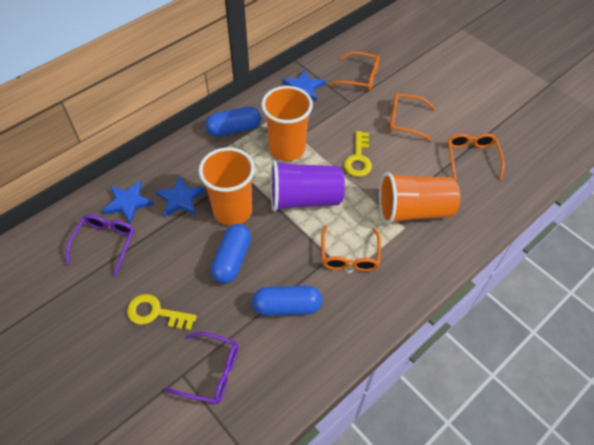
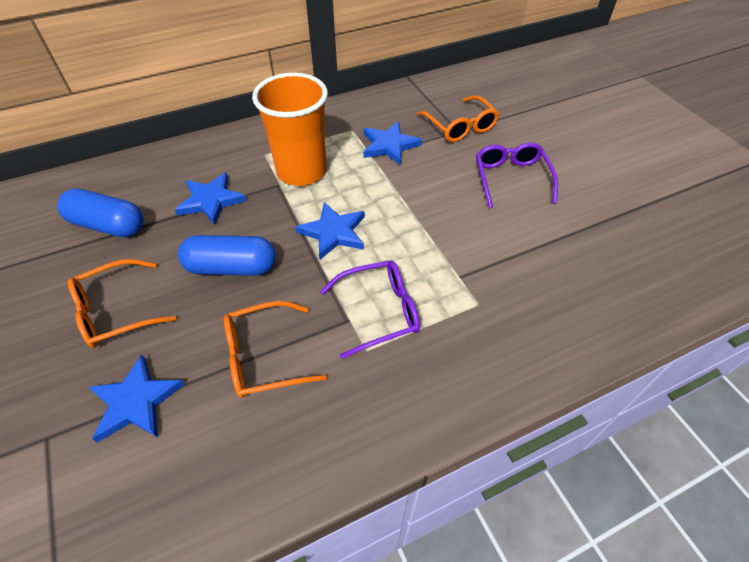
blue capsule: [205,106,261,137] [211,224,251,284] [252,286,322,316] = 3 -> [57,189,144,237] [178,235,276,276] = 2
blue star: [102,180,154,224] [155,176,205,217] [283,69,325,101] = 3 -> [89,354,185,443] [175,172,246,225] [295,202,365,260] [363,121,422,165] = 4
orange cup: [199,147,255,226] [262,86,313,161] [379,172,460,224] = 3 -> [252,73,328,186] = 1
orange glasses: [321,226,381,271] [330,51,380,90] [389,93,436,141] [448,134,504,180] = 4 -> [68,259,177,348] [224,301,327,398] [417,95,499,142] = 3
purple cup: [270,160,345,212] = 1 -> none = 0
yellow key: [127,294,197,330] [344,131,372,177] = 2 -> none = 0

